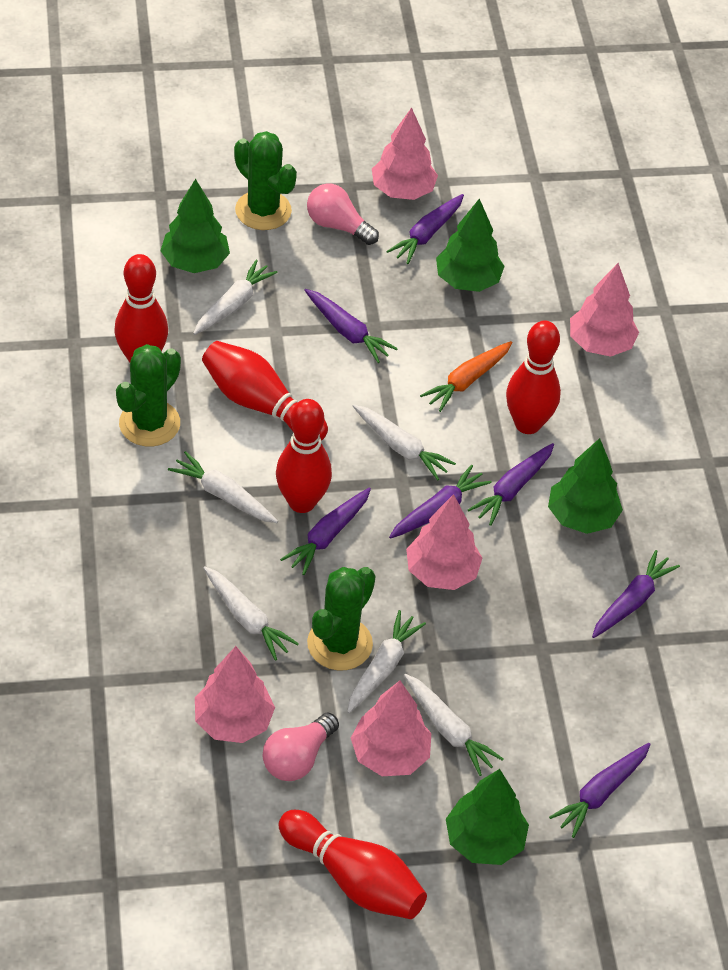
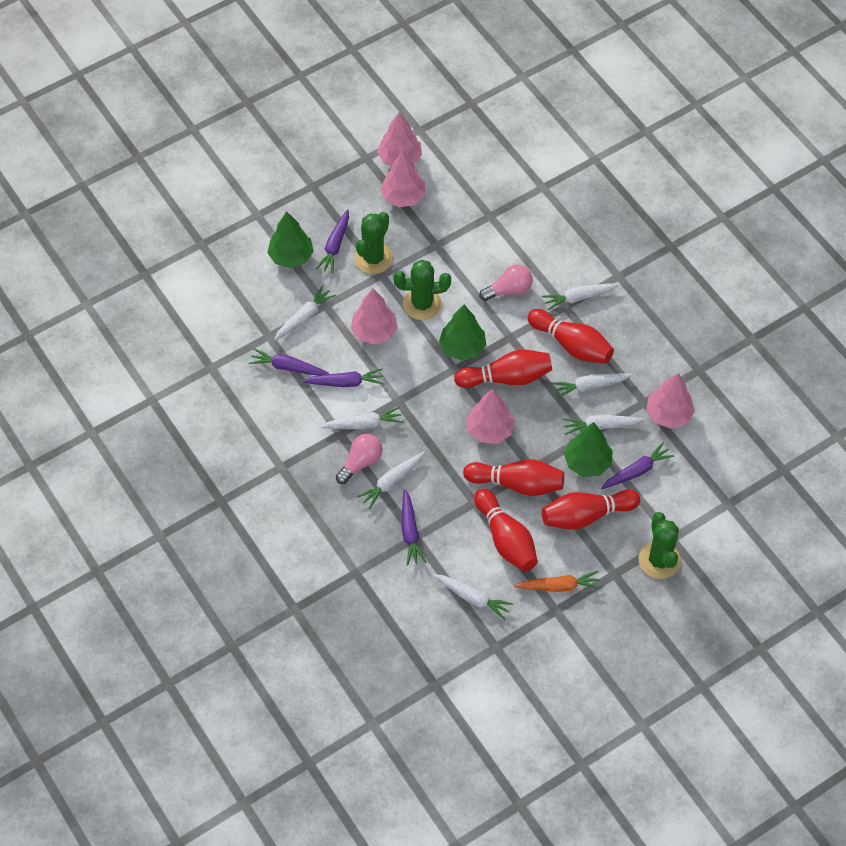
green tree: [160,179,230,273] [436,198,505,292] [446,769,529,865] [548,438,623,534] = 4 -> [267,211,314,268] [439,305,486,361] [564,422,613,477] = 3
purple carrot: [280,488,371,575] [304,289,398,363] [386,194,464,264] [389,465,492,539] [468,443,554,526] [549,743,651,838] [592,550,680,638] = 7 -> [249,348,329,376] [302,368,384,387] [316,209,349,273] [401,489,426,566] [601,442,674,489] = 5
white carrot: [168,451,278,523] [193,260,278,335] [203,566,299,661] [347,610,426,713] [353,405,456,481] [404,674,503,776] = 6 -> [274,285,336,340] [320,407,403,429] [357,452,424,509] [432,574,513,620] [542,283,620,311] [552,373,632,399] [562,415,645,435] = 7

